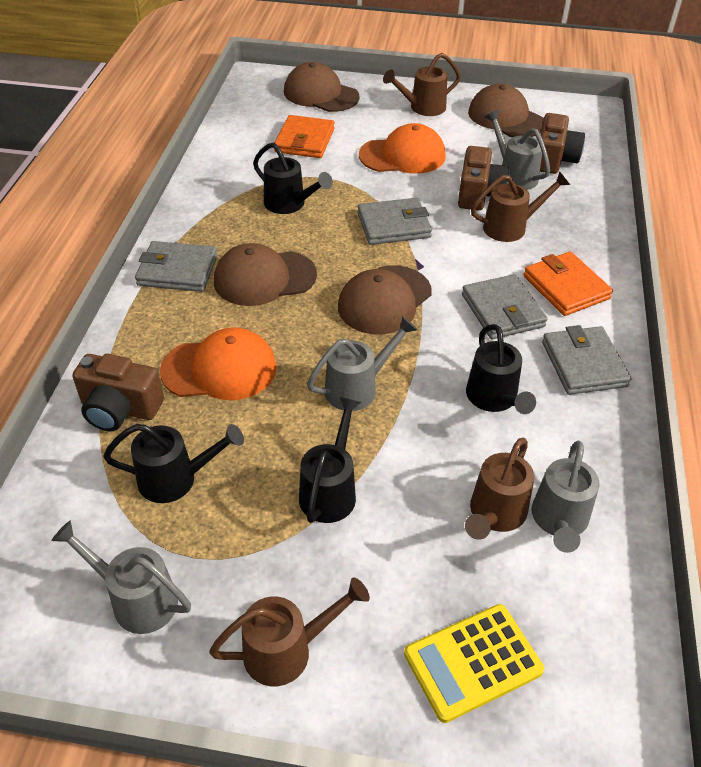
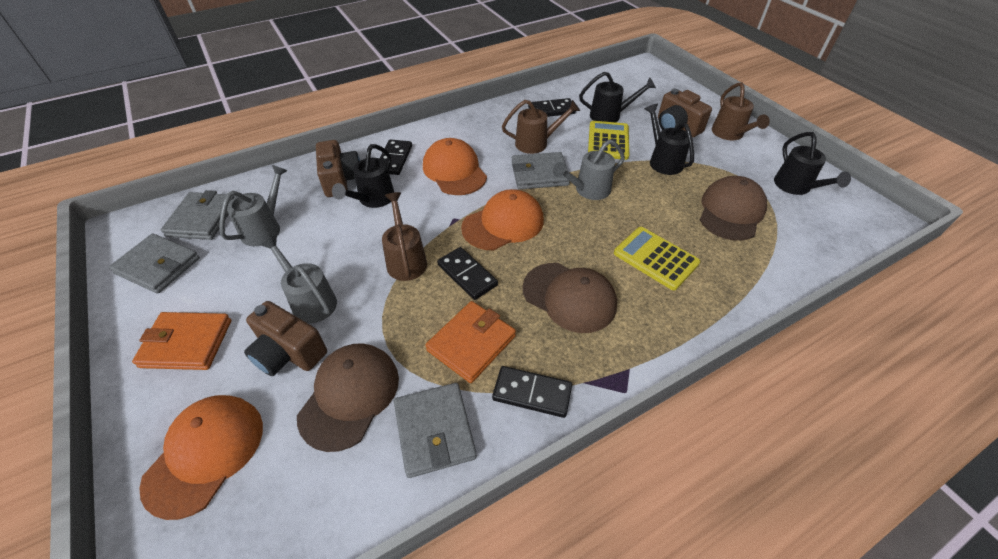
black domino: none = 0 -> [380,140,412,175] [437,247,498,300] [492,366,572,418] [528,98,576,117] = 4
brown cap: [214,243,317,306] [284,62,360,112] [338,265,432,335] [468,84,544,137] = 4 -> [297,343,399,452] [522,263,617,333] [700,176,767,241] = 3
brown watering can: [209,577,370,686] [383,53,461,116] [465,438,534,540] [471,171,570,242] = 4 -> [382,192,427,281] [502,100,580,154] [712,82,770,140] = 3
grey watering can: [51,520,191,634] [307,316,418,411] [484,110,550,190] [532,441,600,553] = 4 -> [219,165,288,246] [260,236,337,323] [553,139,625,200] = 3
orange cap: [160,327,277,400] [359,123,446,174] = 2 -> [139,395,263,520] [423,138,487,195] [461,189,544,250] = 3
yellow calculator: [404,604,544,723] = 1 -> [588,121,629,160] [614,227,700,290] = 2

